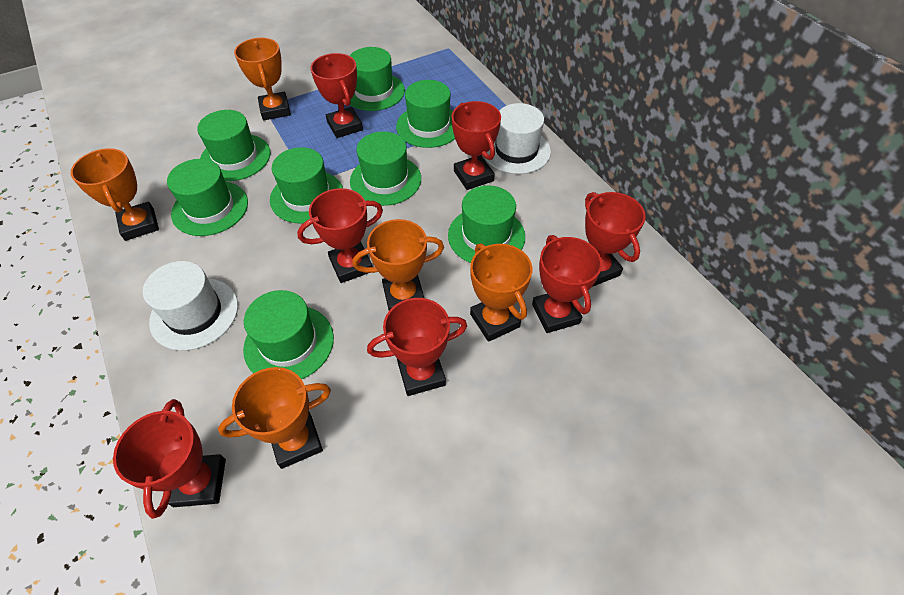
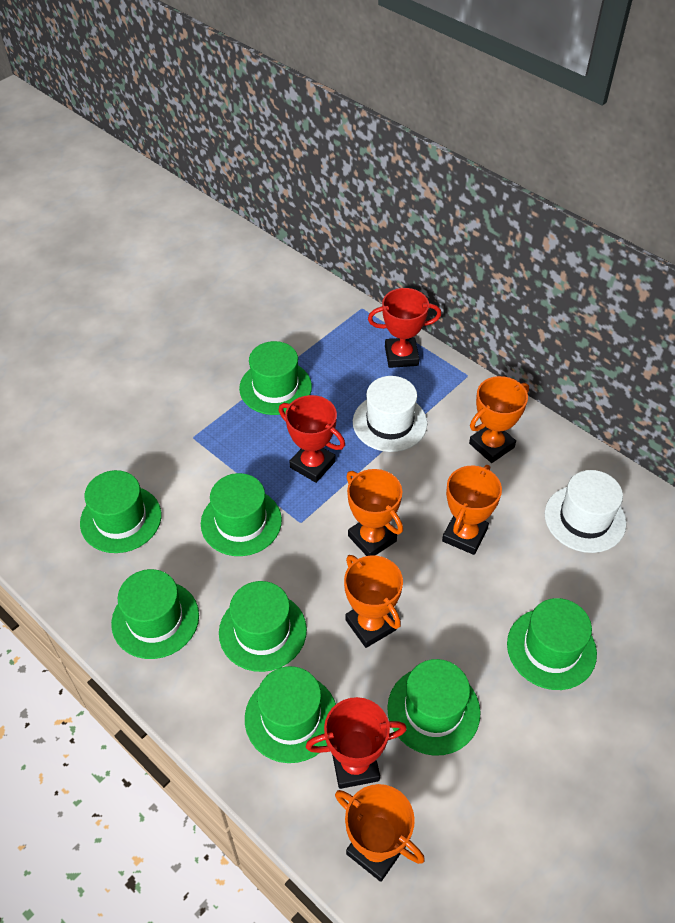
red trophy: [113,399,226,519] [297,188,383,283] [310,53,363,138] [367,298,467,396] [452,101,501,190] [532,235,602,333] [585,192,646,287] = 7 -> [279,395,345,483] [306,697,407,789] [368,288,441,368] = 3

